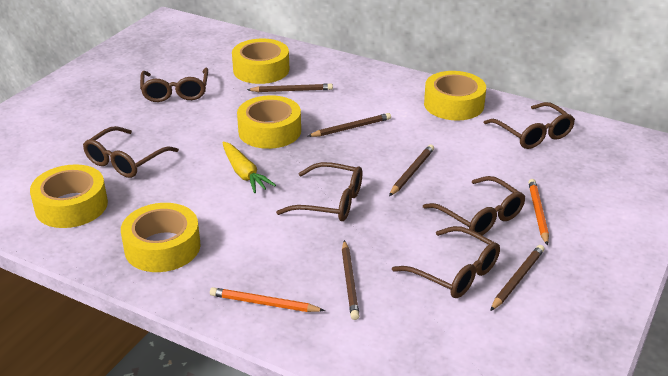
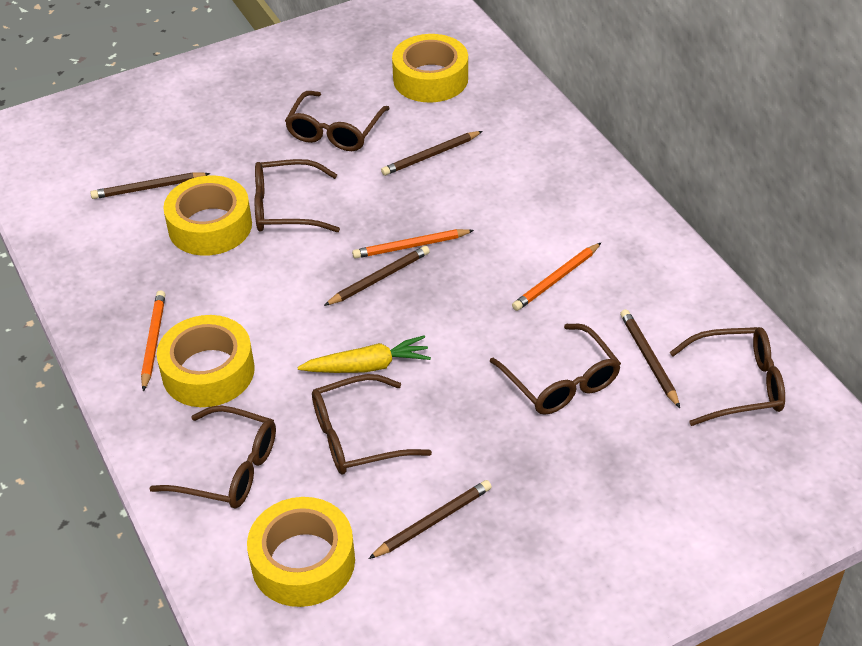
orange pencil: [210,287,325,312] [528,179,549,246] = 2 -> [141,290,166,392] [352,229,474,259] [512,243,601,311] = 3
yellow tape: [30,164,108,228] [121,203,200,272] [232,39,289,84] [237,95,301,149] [424,71,486,120] = 5 -> [157,315,255,407] [163,175,252,256] [247,497,355,607] [392,34,468,103] = 4

